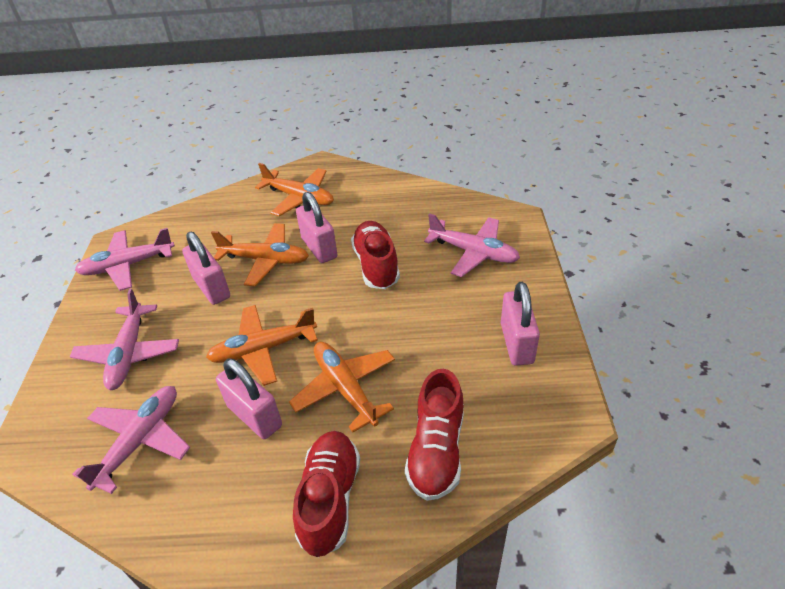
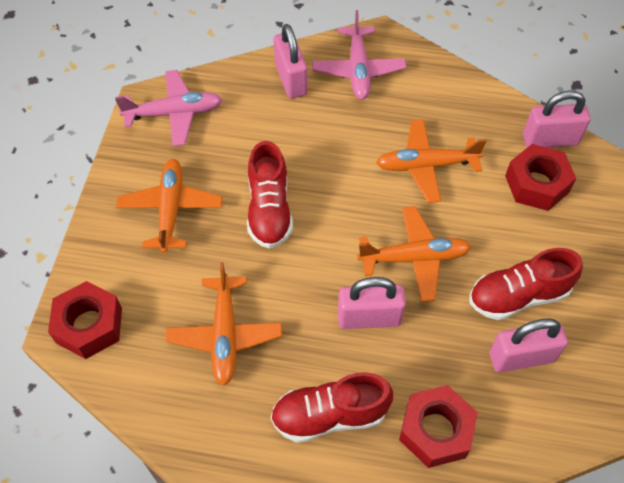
pink plane: [70,288,179,390] [72,386,190,494] [75,228,175,291] [424,213,520,277] = 4 -> [115,70,223,146] [312,10,407,100] = 2
red nut: none = 0 -> [48,281,122,359] [399,385,478,468] [505,144,576,211] = 3

